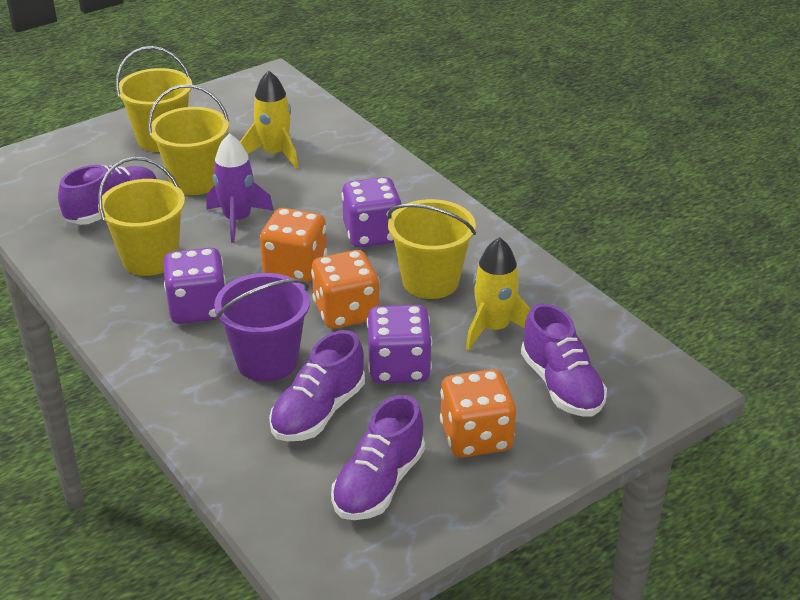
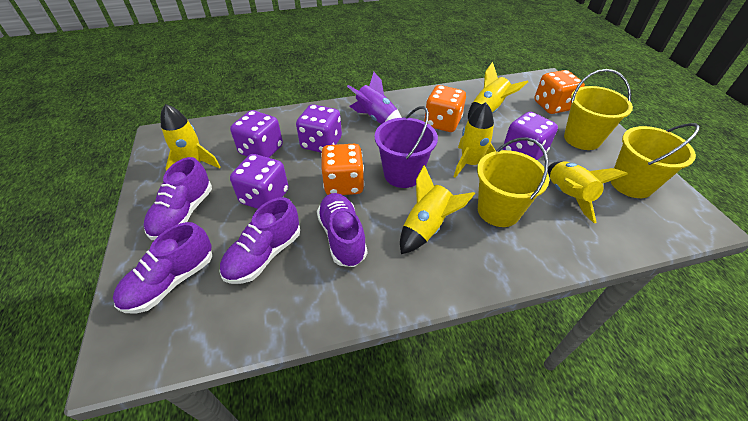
purple dice: [163,247,226,324] [342,177,402,248] [367,305,432,383] = 3 -> [230,110,283,158] [230,154,289,209] [296,104,342,153] [503,112,558,160] = 4
yellow bucket: [98,157,185,276] [116,46,192,152] [148,84,229,195] [387,199,476,299] = 4 -> [477,137,549,227] [564,69,633,150] [611,123,700,198] = 3
yellow rocket: [240,71,298,168] [466,237,531,351] = 2 -> [161,104,221,171] [400,165,475,254] [454,102,496,178] [468,62,528,119] [548,161,628,223] = 5

